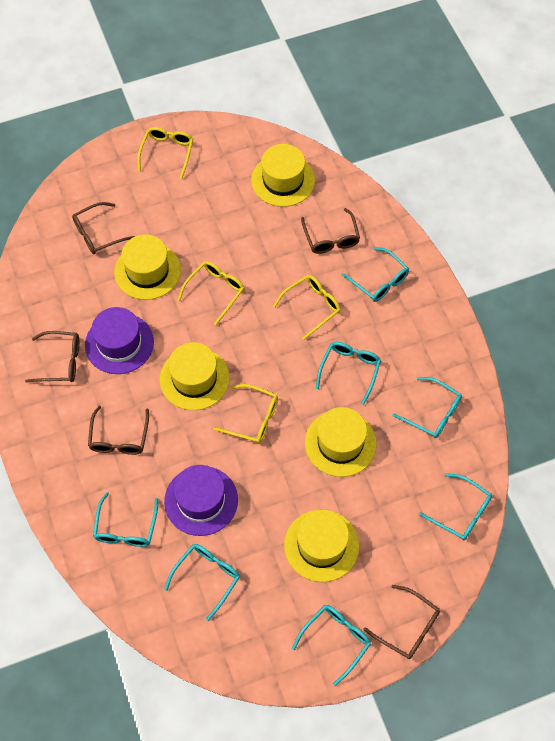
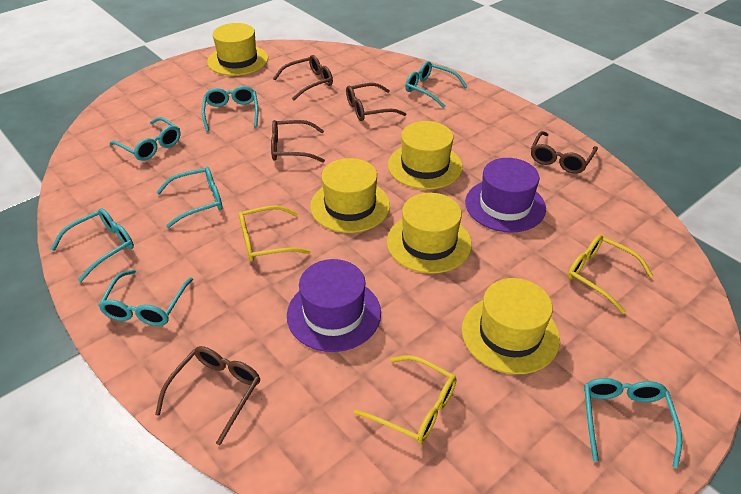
yellow glasses: [137,127,193,179] [178,261,244,325] [213,384,278,443] [273,275,340,340] = 4 -> [239,205,311,262] [354,355,457,444] [568,235,653,314] = 3

